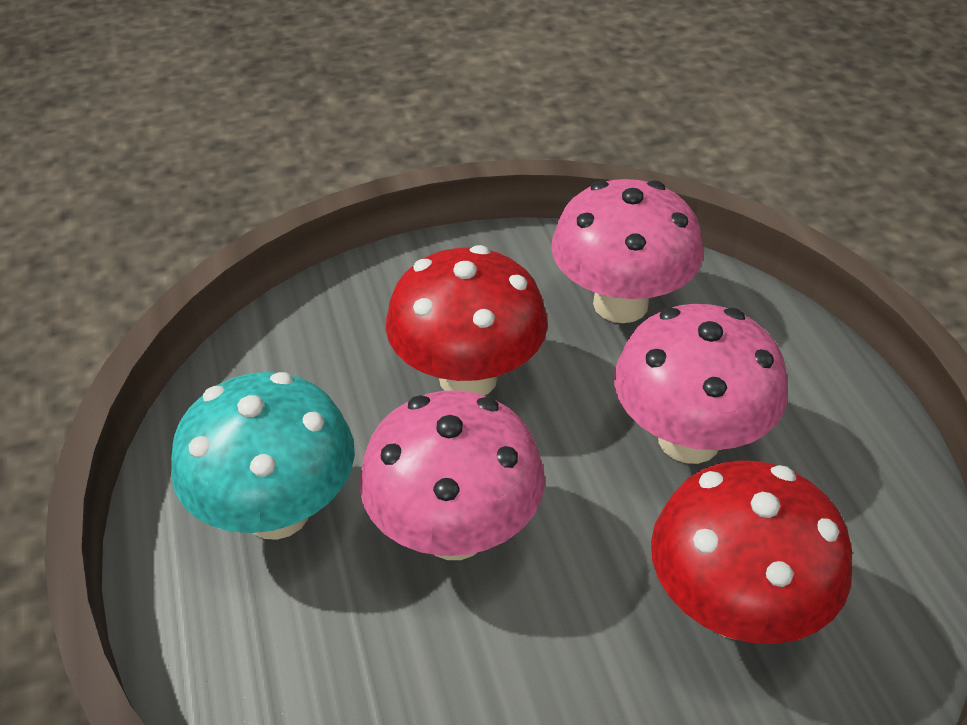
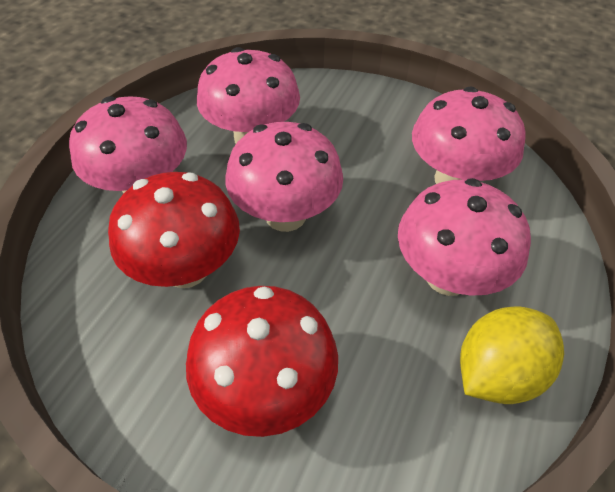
pink mushroom: [359,390,545,560] [551,179,703,323] [614,304,788,464] = 3 -> [69,96,187,194] [197,47,300,143] [225,122,343,232] [398,178,531,296] [412,87,526,184] = 5
turquoise mushroom: [171,372,355,540] = 1 -> none = 0
yellow lemon: none = 0 -> [460,306,564,404] = 1

